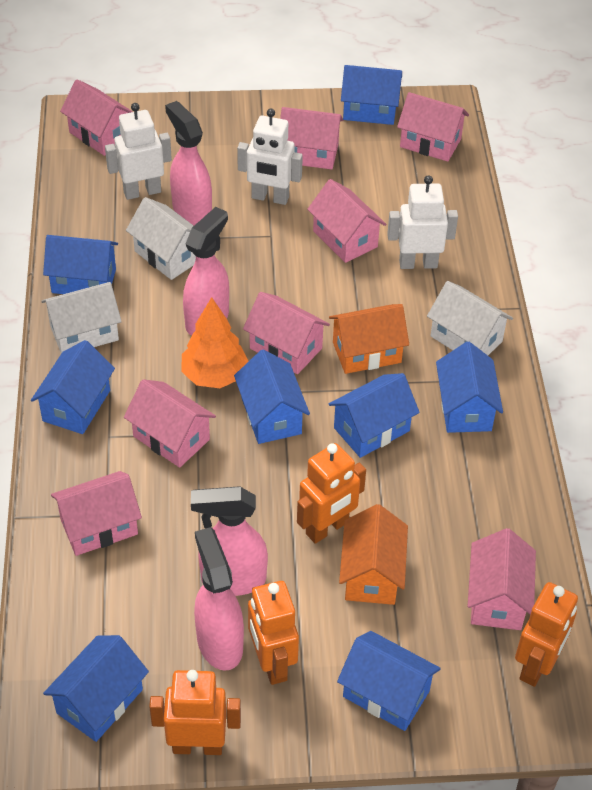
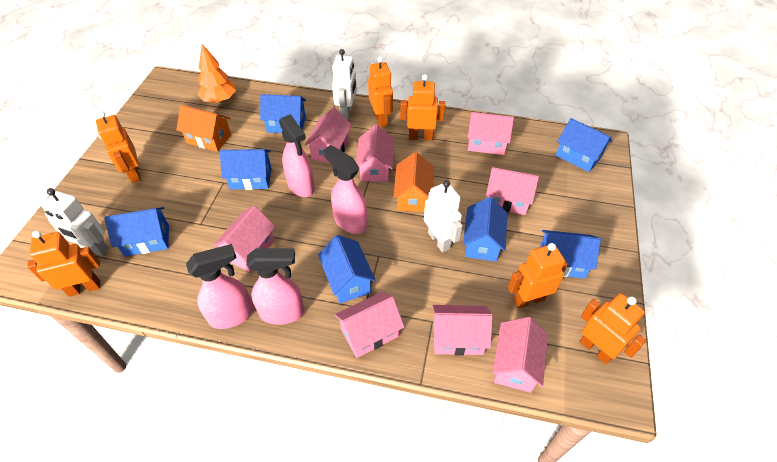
blue house: [31,340,115,434] [43,235,118,294] [43,635,149,742] [234,350,310,444] [329,373,420,458] [337,631,441,731] [341,65,402,125] [436,342,503,433] = 8 -> [104,207,169,257] [220,149,272,190] [260,94,306,133] [318,235,376,304] [463,197,507,262] [540,230,601,279] [556,118,612,172] = 7
orange robot: [149,670,241,755] [248,581,299,685] [297,443,366,544] [515,582,578,687] = 4 -> [27,231,100,297] [96,111,141,183] [368,56,393,127] [400,74,445,140] [508,243,568,309] [580,293,647,364] = 6
white house: [41,282,122,354] [126,197,196,280] [427,281,513,355] = 3 -> none = 0

